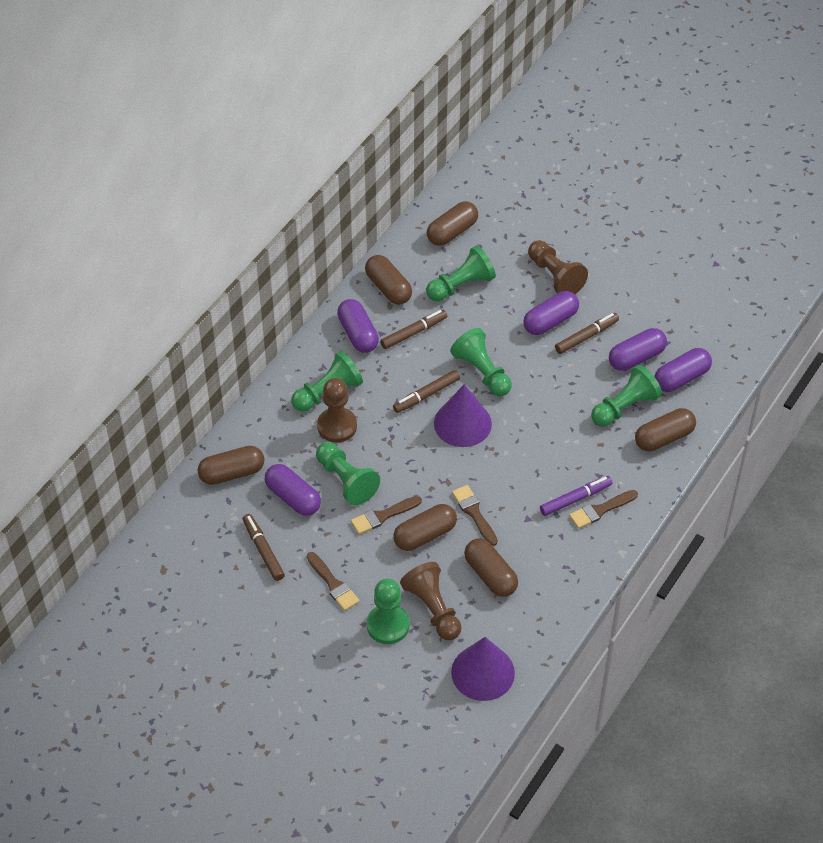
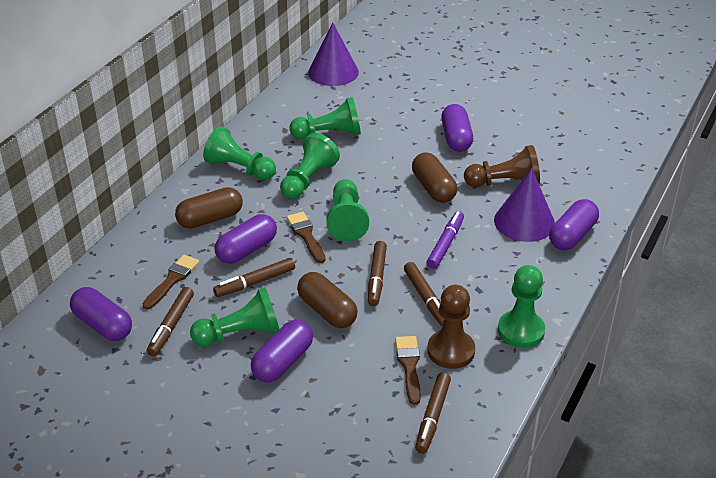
brown brush: [307,552,360,611] [351,496,422,534] [452,485,498,546] [569,490,638,529] = 4 -> [143,255,200,310] [287,212,325,263] [395,336,421,405] = 3
brown capsule: [198,446,264,485] [365,255,412,305] [393,504,457,551] [427,201,478,246] [464,538,518,597] [635,408,696,452] = 6 -> [175,187,243,229] [297,272,358,328] [412,152,457,203] = 3
brown marker: [243,514,285,581] [380,310,447,349] [393,370,460,413] [555,313,619,354] = 4 -> [147,287,194,356] [213,258,295,297] [368,241,387,306] [404,262,445,326] [415,372,451,454] = 5
brown pawn: [317,378,357,443] [400,562,462,640] [528,240,588,294] = 3 -> [427,285,475,369] [464,145,540,187] = 2

